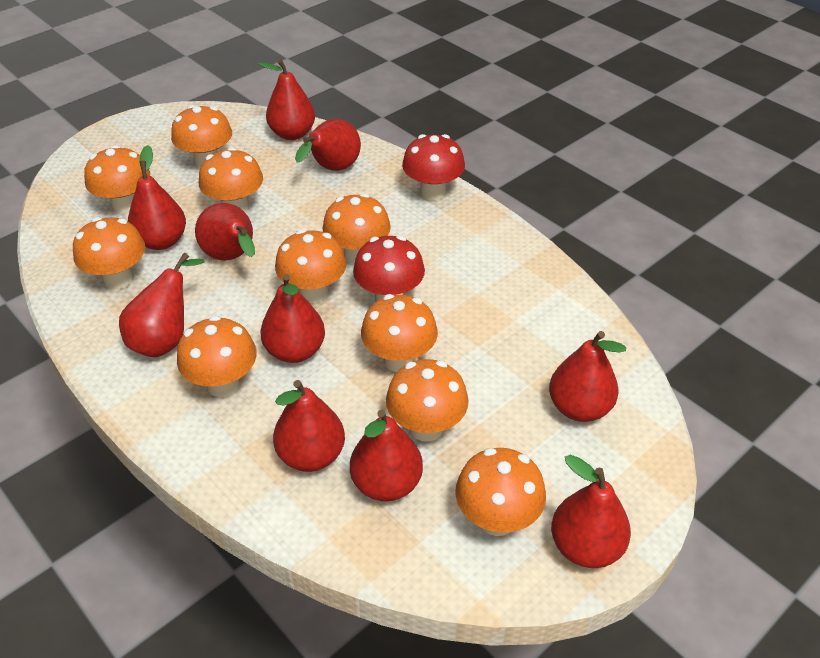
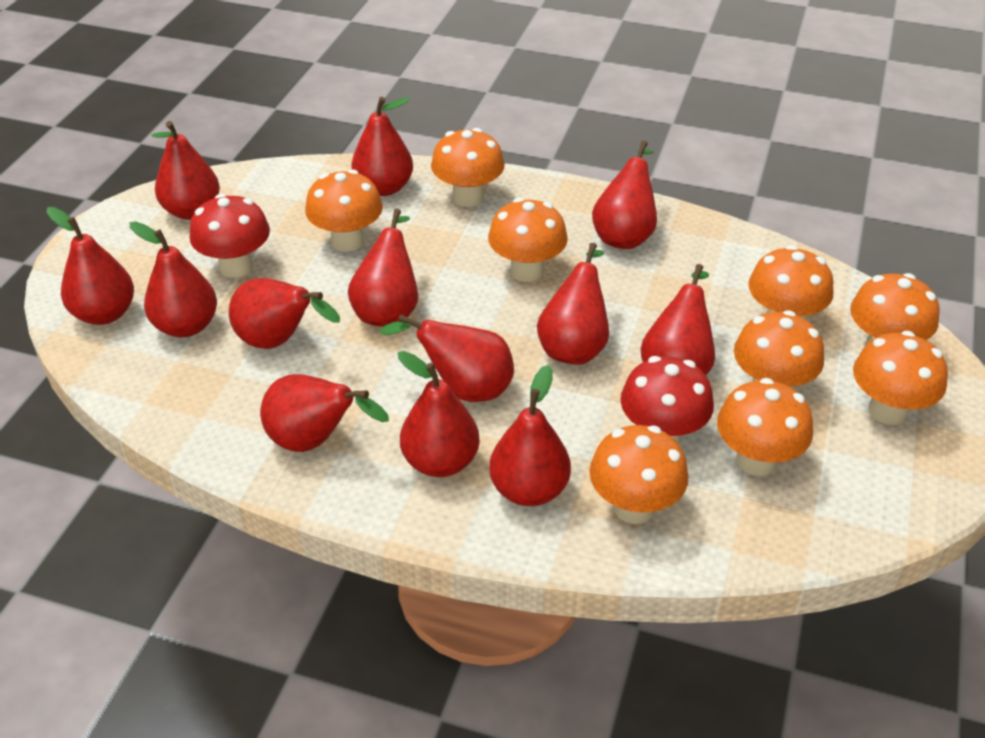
orange mushroom: [73,217,145,290] [84,145,150,214] [171,105,232,169] [177,316,257,397] [199,147,263,213] [275,229,347,303] [323,193,391,264] [361,294,438,372] [386,359,469,442] [455,448,546,536] = 10 -> [305,169,383,252] [431,128,505,207] [488,198,568,282] [589,425,688,524] [717,378,813,476] [734,310,824,387] [748,245,833,318] [850,273,940,346] [853,331,948,425] = 9
red pear: [119,253,205,357] [128,145,186,250] [195,203,255,260] [258,59,315,140] [260,274,325,363] [273,380,345,472] [295,119,361,171] [350,410,423,501] [549,331,626,422] [551,455,631,568] = 10 -> [46,207,134,325] [130,221,217,337] [151,121,220,220] [229,278,340,349] [260,374,389,452] [348,209,418,327] [351,97,413,196] [379,314,514,402] [398,351,480,477] [489,365,571,506] [537,243,609,365] [592,141,657,249] [640,264,715,375] = 13

